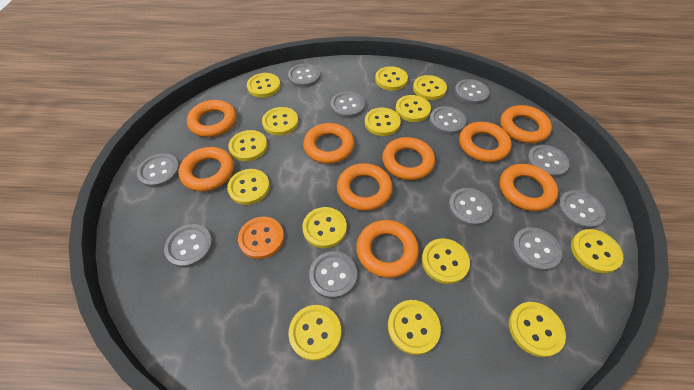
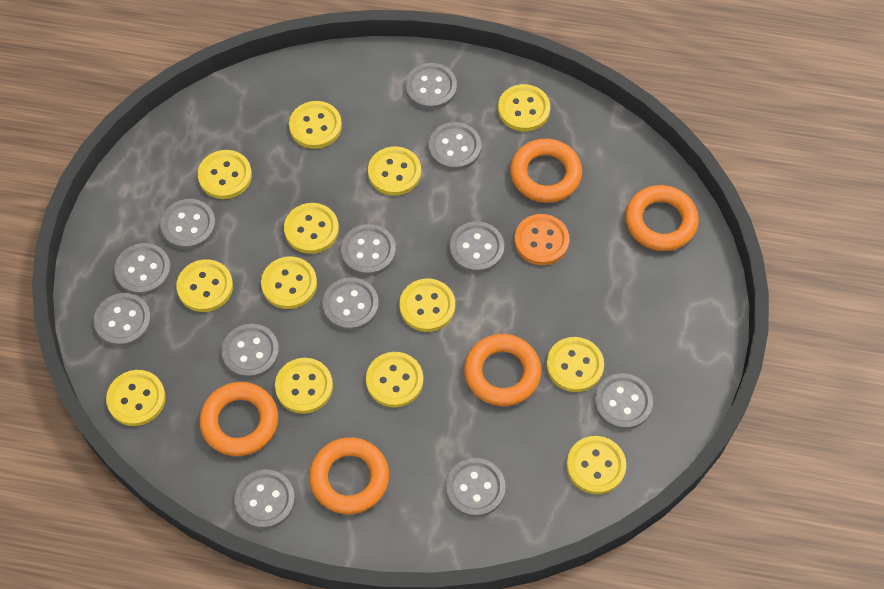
grey button: [137,153,180,188] [164,224,213,268] [288,64,320,87] [309,251,357,299] [331,91,365,118] [429,106,466,135] [448,188,493,226] [454,79,489,105] [512,227,562,271] [527,145,570,178] [557,190,606,229] = 11 -> [94,293,151,347] [114,243,171,295] [160,199,216,250] [222,324,279,378] [234,470,295,529] [322,277,379,331] [341,224,396,276] [405,63,457,110] [429,122,481,170] [446,458,506,517] [450,221,504,273] [594,373,653,430] = 12
orange ring: [179,147,234,192] [187,100,236,137] [303,123,354,164] [337,163,393,211] [356,220,419,278] [382,137,435,180] [459,122,512,162] [499,164,558,211] [500,105,552,143] = 9 -> [200,382,278,456] [309,437,389,514] [464,334,541,406] [510,139,582,203] [625,185,699,251] = 5
yellow button: [227,169,270,205] [228,130,267,161] [247,73,281,98] [262,107,298,136] [289,305,341,361] [302,207,347,248] [365,108,401,136] [375,66,408,90] [388,300,441,355] [395,95,431,122] [413,75,447,100] [422,238,470,284] [509,302,566,357] [571,229,623,274] = 14 -> [106,370,166,426] [176,259,233,312] [198,150,252,199] [261,256,317,309] [275,358,333,414] [284,203,339,254] [289,101,342,149] [366,352,423,408] [368,146,421,196] [399,279,455,332] [498,84,550,131] [546,337,604,392] [567,436,626,494] = 13

